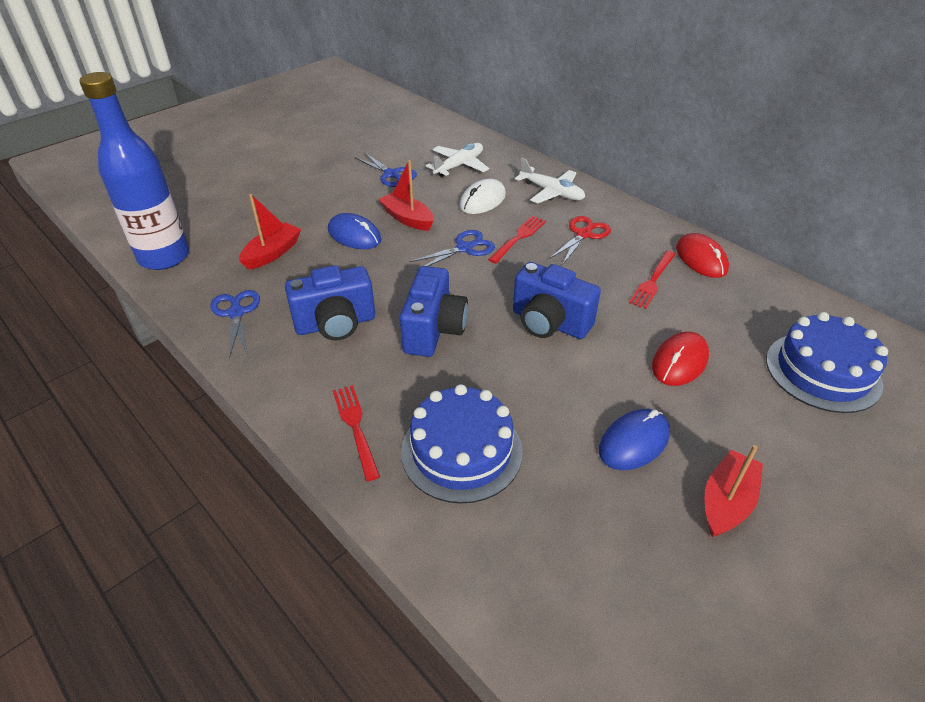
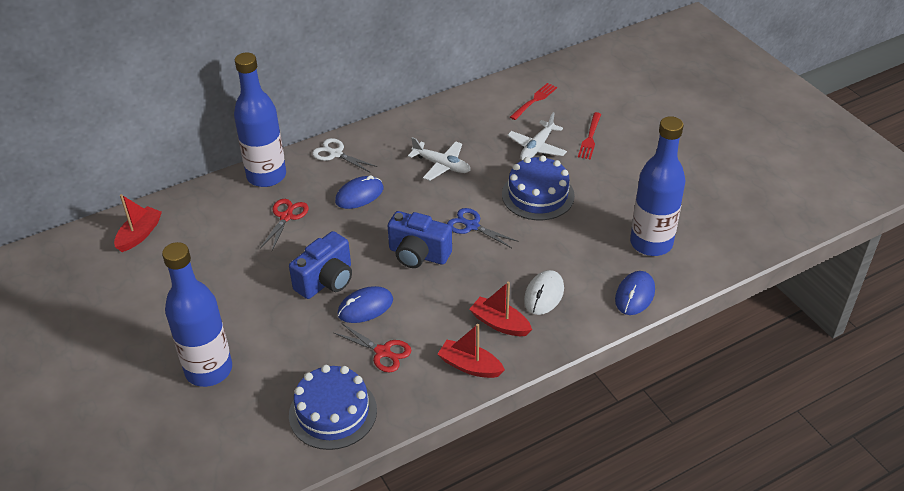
blue bottle: [79,72,189,270] = 1 -> [162,242,232,387] [234,52,286,187] [630,116,685,256] = 3
blue camera: [285,265,375,340] [400,266,468,357] [513,262,601,339] = 3 -> [289,231,352,299] [388,211,452,268] = 2
blue mouse: [328,213,381,249] [599,409,670,470] = 2 -> [335,175,383,209] [337,286,393,323] [615,271,655,315] = 3
blue scissors: [210,290,260,358] [356,152,417,187] [409,230,495,271] = 3 -> [447,208,519,248] = 1
red fork: [333,385,380,481] [488,216,546,264] [629,251,676,309] = 3 -> [510,83,557,120] [578,112,601,160] = 2
red mouse: [652,332,709,386] [676,233,729,278] = 2 -> none = 0
red scissors: [549,216,611,265] = 1 -> [260,199,309,251] [334,324,412,372] = 2
white scissors: none = 0 -> [312,138,377,172] = 1

